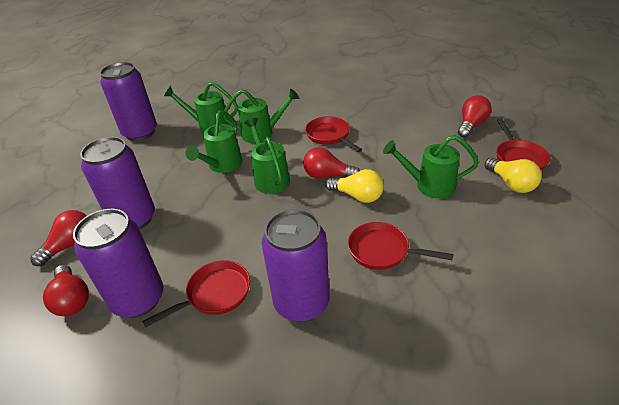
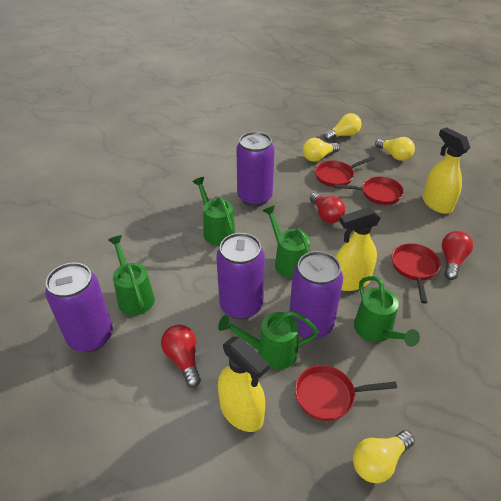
red light bulb: [30,210,87,266] [43,265,89,316] [303,147,360,179] [458,95,492,138] = 4 -> [161,325,201,388] [310,192,345,223] [442,231,473,280] = 3
yellow light bulb: [325,169,384,203] [484,158,542,193] = 2 -> [303,138,340,162] [324,113,362,141] [353,430,415,483] [375,137,415,161] = 4
yellow spray bottle: none = 0 -> [218,337,270,432] [336,207,381,291] [422,127,470,214] = 3

